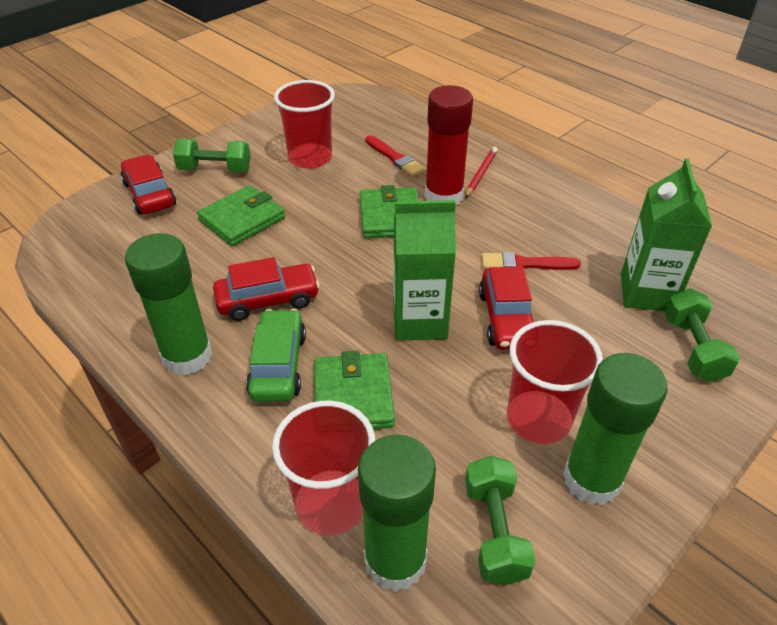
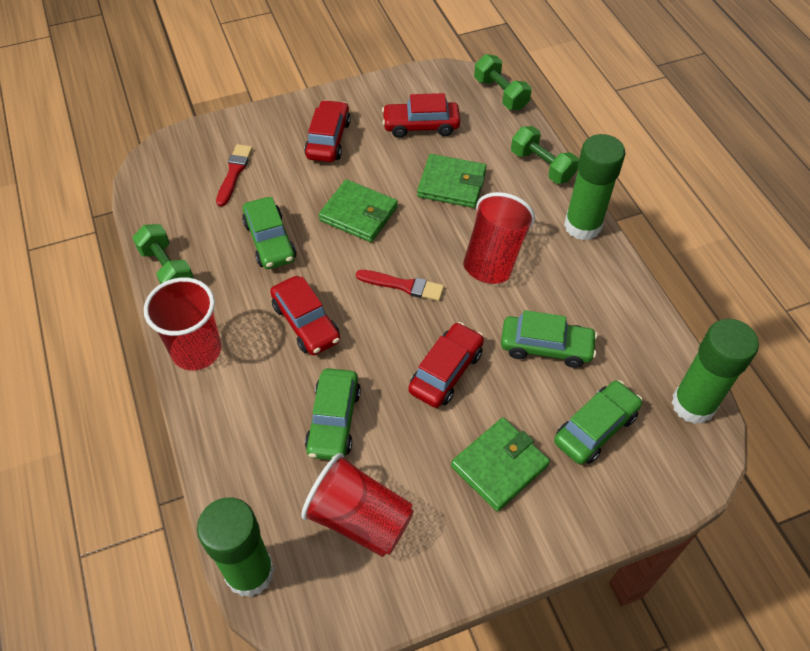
green car: [246,309,306,402] = 1 -> [242,197,296,269] [305,368,361,460] [501,310,598,368] [554,380,643,465] = 4
green carton: [393,200,456,341] [621,158,712,311] = 2 -> none = 0
red car: [121,155,176,215] [213,257,320,321] [479,267,533,350] = 3 -> [270,276,340,355] [304,100,351,162] [382,93,460,138] [408,322,484,408] = 4
red glue stick: [425,85,473,205] = 1 -> none = 0
red pencil: [465,147,498,198] = 1 -> none = 0

